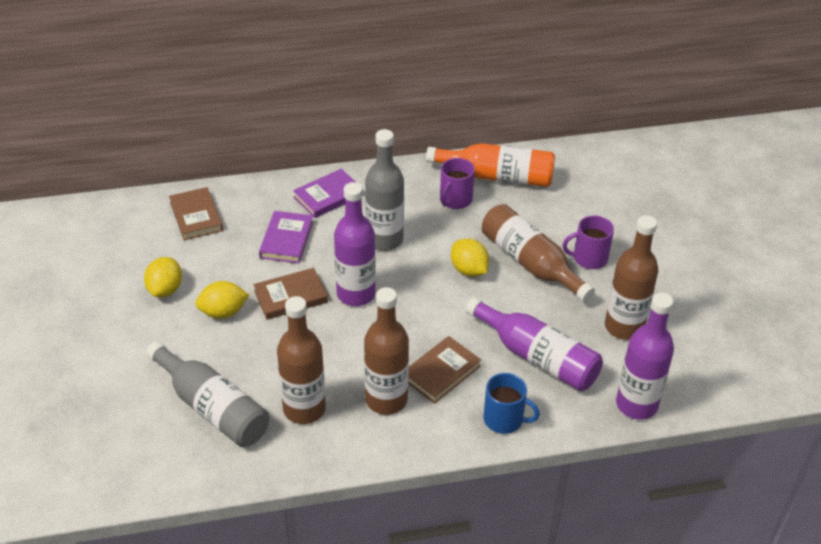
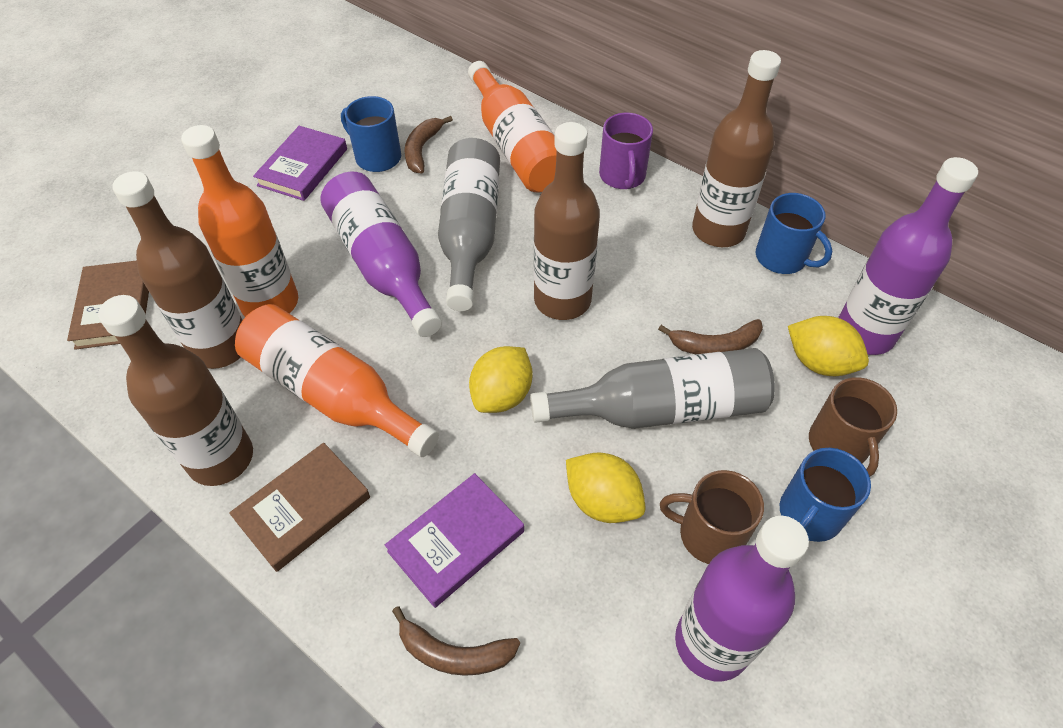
blue mug: [483,373,540,434] = 1 -> [341,96,401,172] [756,193,832,274] [780,448,871,542] = 3
brown banana: none = 0 -> [392,606,520,676] [404,116,453,173] [658,319,763,354] = 3
brown book: [169,187,223,240] [253,268,328,320] [408,336,481,404] = 3 -> [67,261,149,350] [229,443,370,572] = 2
brown mug: none = 0 -> [660,470,764,564] [809,377,897,477] = 2
orange bottle: [426,143,555,187] = 1 -> [181,125,298,317] [235,304,439,457] [468,61,557,193] = 3
purple mug: [440,158,475,209] [562,216,614,269] = 2 -> [599,113,653,189] = 1

